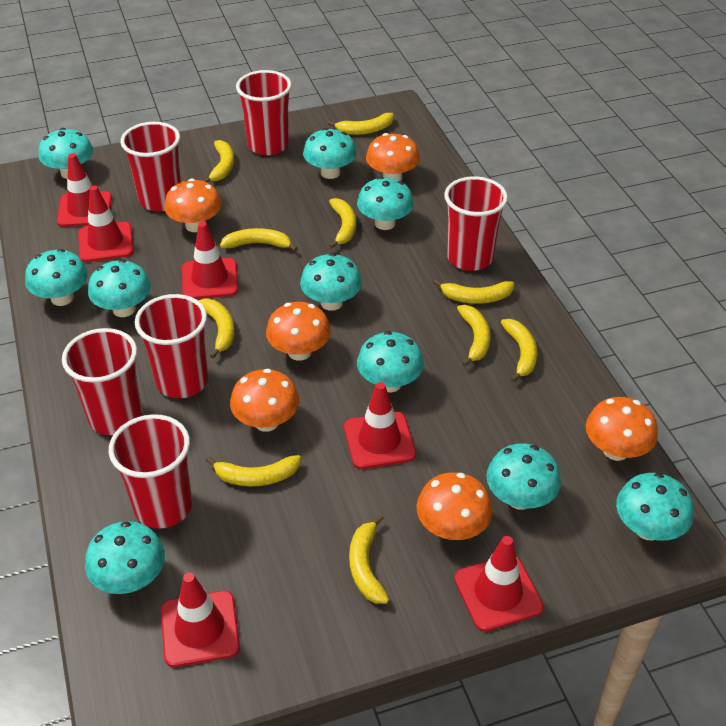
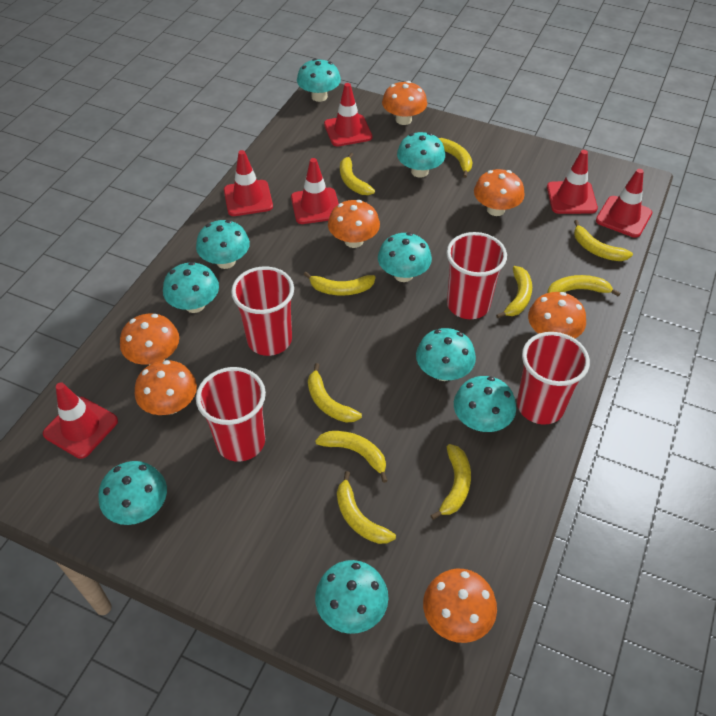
orange mushroom: [164,178,222,232] [230,369,299,432] [266,302,331,361] [366,133,420,181] [417,472,493,540] [586,397,658,461] = 6 -> [120,314,179,365] [135,360,197,415] [328,200,380,248] [382,81,427,125] [423,569,497,643] [474,169,525,216] [528,292,586,338] = 7
red cup: [62,328,142,435] [109,414,192,529] [121,122,181,211] [135,294,208,398] [236,70,292,155] [444,176,508,271] = 6 -> [196,367,266,462] [231,266,294,356] [446,232,507,319] [517,332,590,425] = 4
turquoise mushroom: [25,249,88,306] [38,128,93,179] [85,521,165,594] [88,259,151,317] [300,253,362,311] [303,128,357,179] [357,177,414,230] [357,331,424,392] [486,443,561,510] [616,473,694,541] = 10 -> [98,461,167,525] [163,262,219,313] [196,220,250,269] [297,58,341,102] [315,560,389,634] [378,232,432,282] [397,132,445,178] [416,328,476,381] [454,376,516,432] = 9

